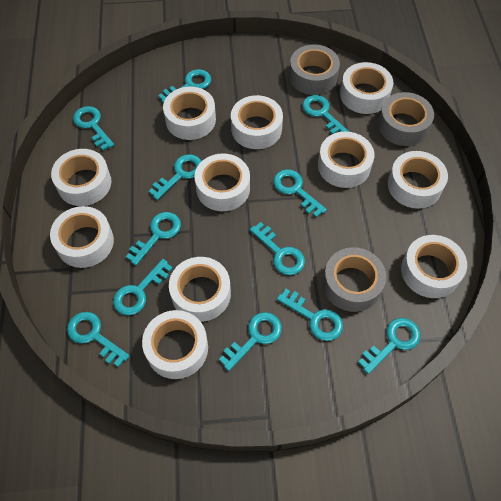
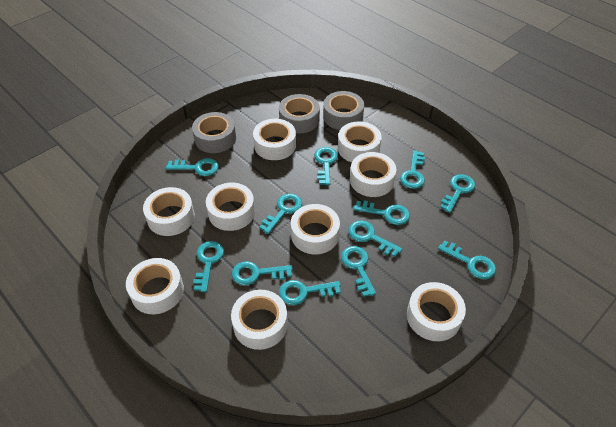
white tape: [50,206,114,268] [51,149,112,206] [142,310,208,379] [163,87,216,140] [169,257,231,322] [195,153,250,211] [231,95,283,149] [318,132,374,188] [340,62,393,114] [388,151,448,209] [401,235,467,298] = 11 -> [126,258,184,314] [143,187,195,236] [206,183,255,231] [231,290,288,350] [253,119,296,160] [291,204,340,254] [338,121,382,162] [350,152,396,197] [407,282,466,341] = 9

